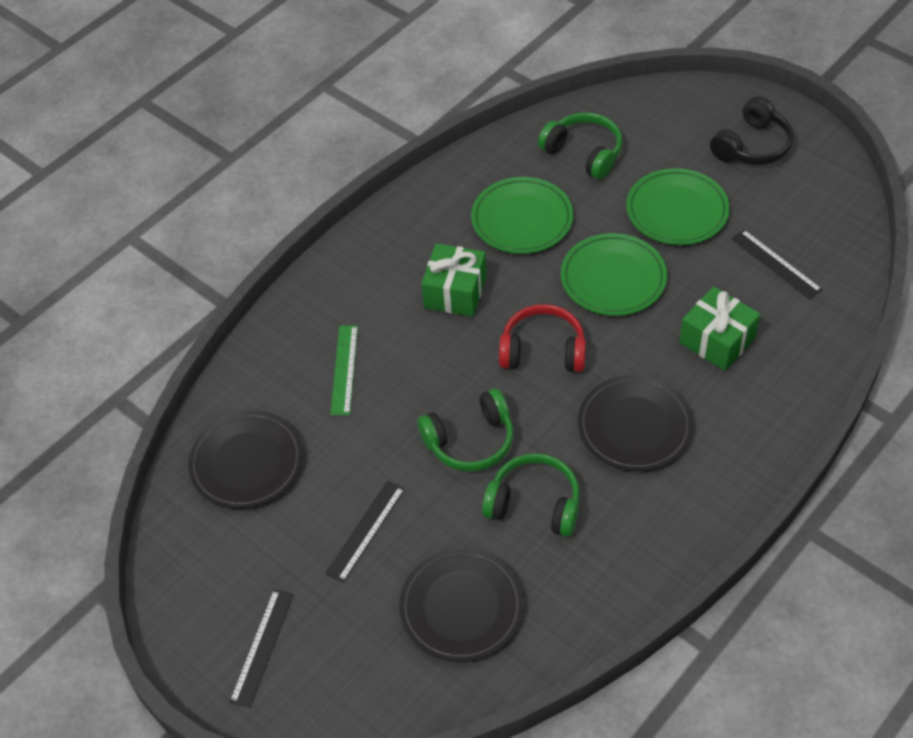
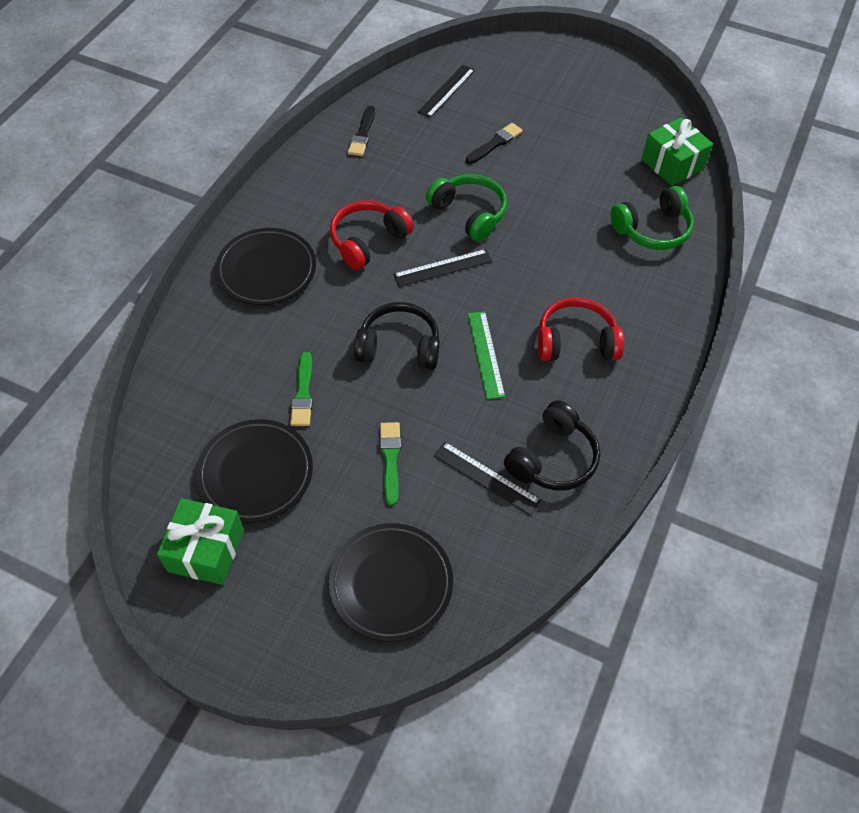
black brush: none = 0 -> [348,106,375,156] [466,123,523,164] = 2
black headphones: [710,96,794,165] = 1 -> [354,302,440,370] [504,400,600,490] = 2
green brush: none = 0 -> [290,352,313,426] [380,422,401,506] = 2
green headphones: [417,389,514,471] [482,453,580,537] [538,113,622,180] = 3 -> [426,174,507,242] [610,186,694,250] = 2
green plate: [471,177,573,254] [561,233,667,316] [626,168,730,245] = 3 -> none = 0
red headphones: [499,304,586,372] = 1 -> [330,200,414,270] [538,297,624,361] = 2

